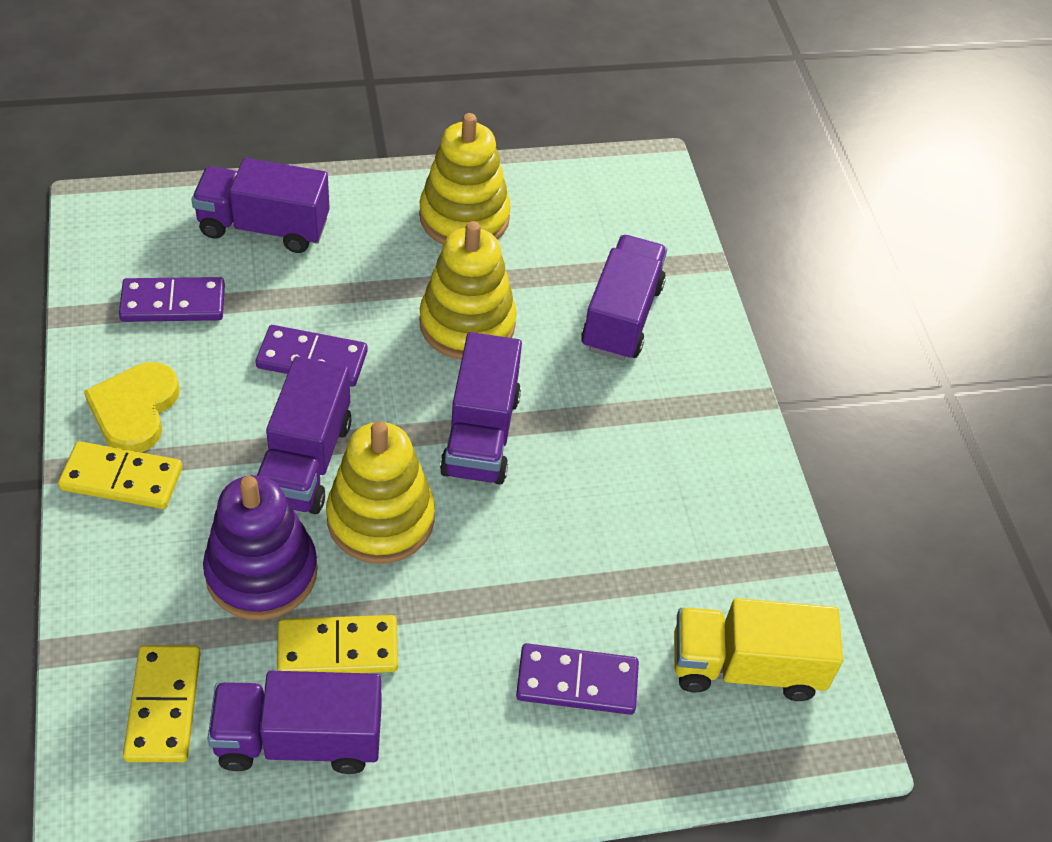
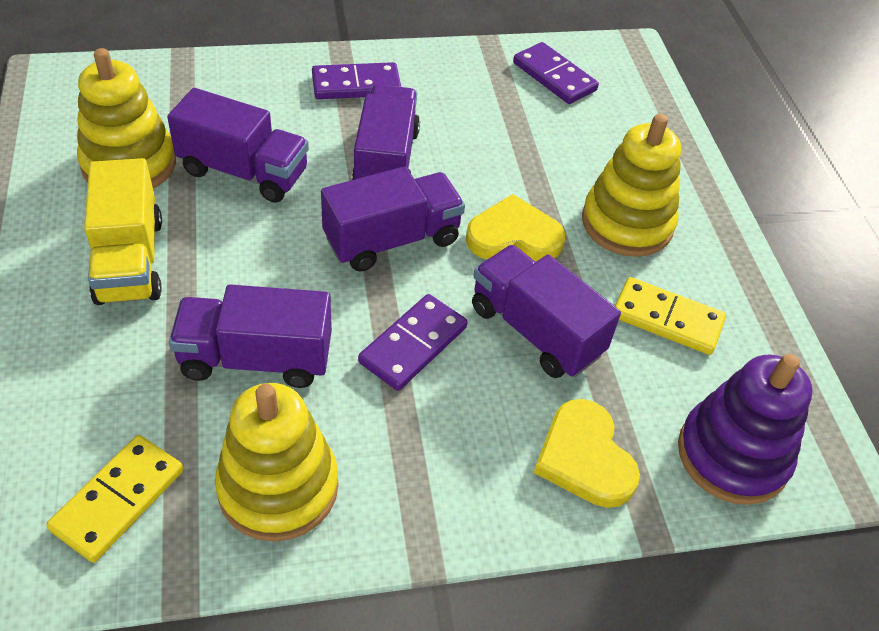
yellow domino: [58,441,182,509] [123,645,201,762] [277,615,398,673] = 3 -> [46,435,184,563] [615,277,726,355] = 2
yellow heart: [84,362,180,452] = 1 -> [466,194,565,261] [534,399,640,508] = 2

